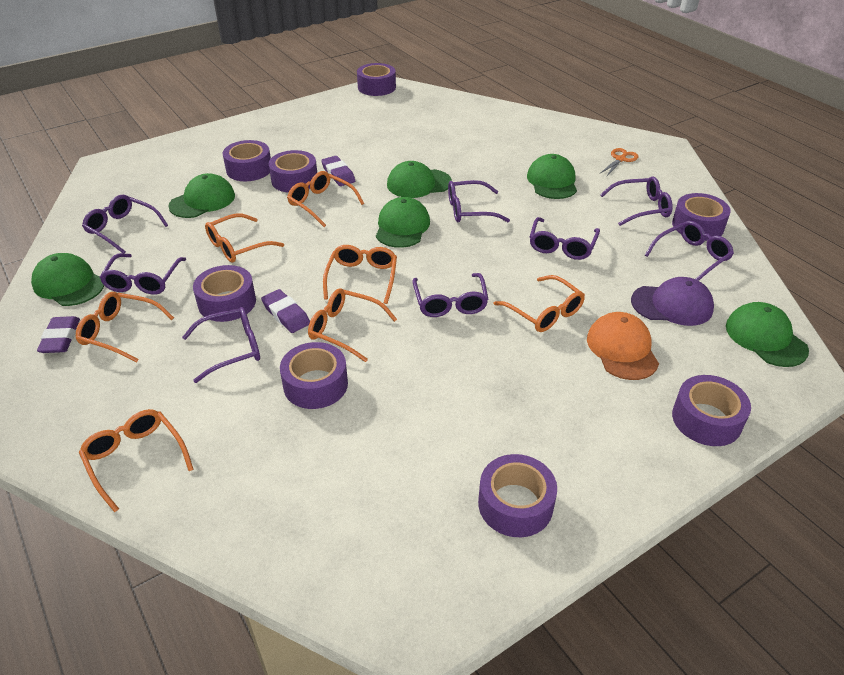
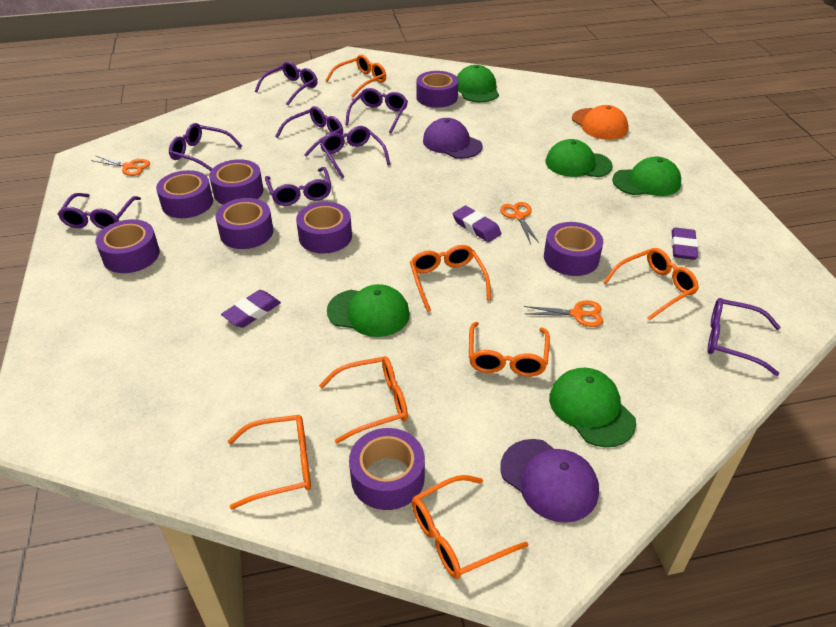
green cap: [31,253,104,306] [168,173,235,218] [376,197,430,248] [387,161,452,198] [527,154,577,199] [726,302,809,367] = 6 -> [327,284,410,337] [457,65,499,102] [546,139,613,177] [549,368,636,447] [612,157,681,196] = 5
orange scissors: [601,148,638,176] = 1 -> [91,156,150,176] [500,202,539,244] [524,300,603,327] = 3
purple cap: [631,277,714,326] = 1 -> [423,118,482,159] [500,439,599,523] = 2

